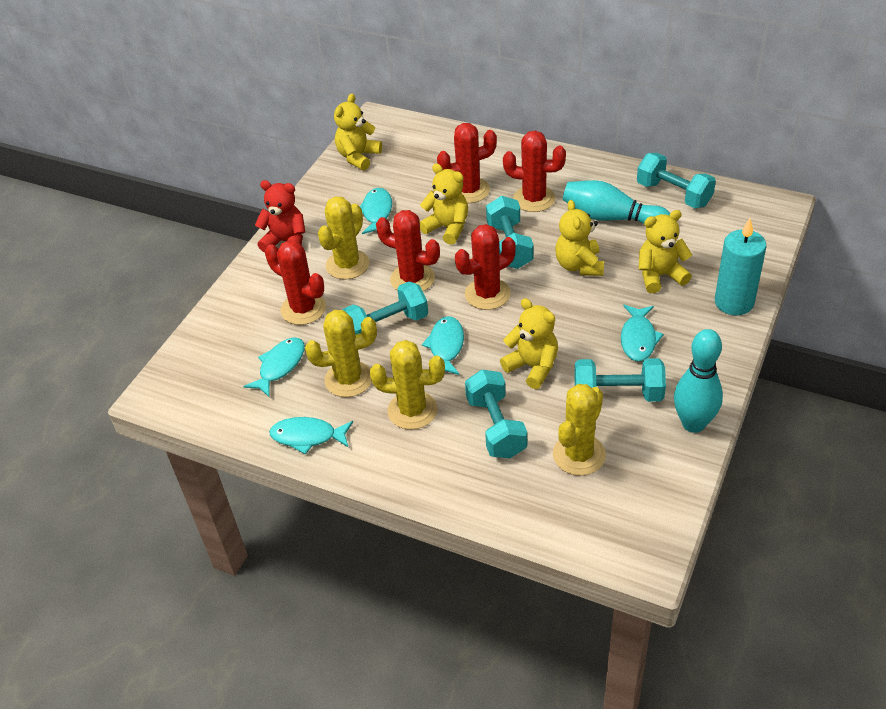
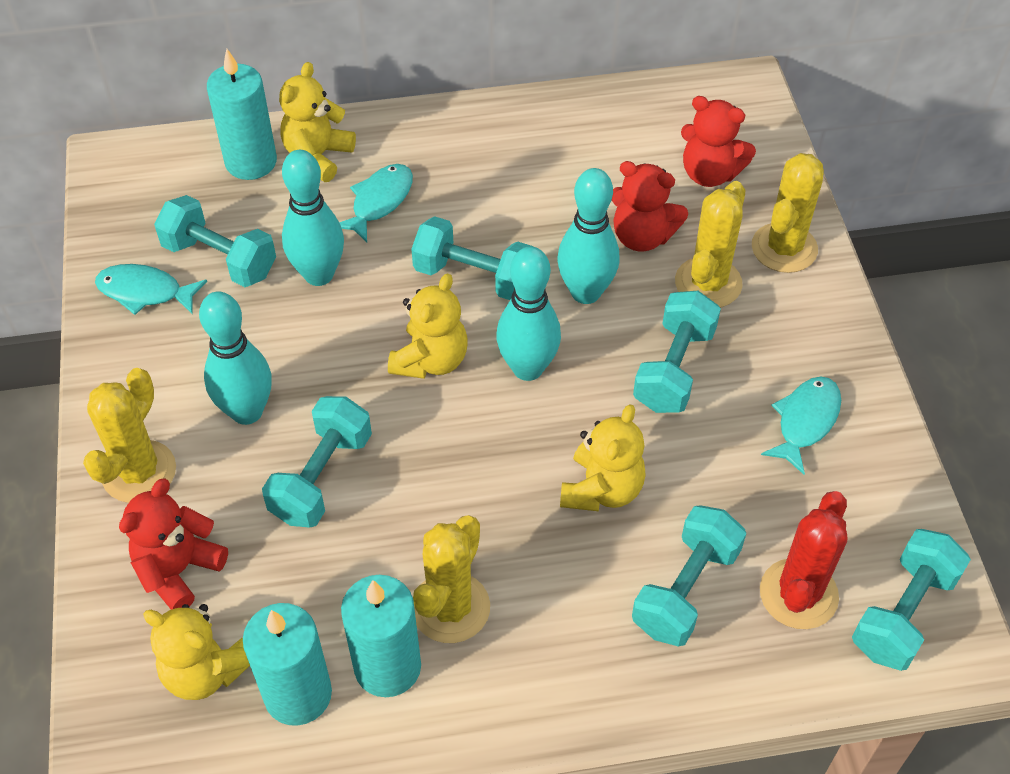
red cactus: [265,240,326,325] [376,210,440,291] [437,123,497,203] [455,224,516,310] [503,131,566,212] = 5 -> [760,491,847,629] = 1
red teddy bear: [255,180,305,252] = 1 -> [119,479,228,610] [612,161,688,252] [681,96,756,187] = 3
turquoise bowling pin: [563,180,671,224] [674,329,723,433] = 2 -> [199,291,272,425] [282,150,344,286] [496,246,561,381] [558,168,620,304] = 4
turquoise candle: [715,218,766,316] = 1 -> [207,49,277,180] [243,603,332,726] [341,575,421,697] = 3
turquoise dumbbell: [343,281,428,335] [465,370,527,458] [486,196,533,269] [574,358,666,402] [637,153,716,208] = 5 -> [154,195,276,287] [262,396,372,528] [411,216,533,300] [632,505,746,646] [633,291,721,413] [852,529,971,671] = 6
turquoise fish: [243,337,305,397] [269,417,353,454] [359,188,392,234] [422,316,464,375] [621,305,664,361] = 5 -> [95,264,207,315] [339,164,413,242] [761,377,841,474] = 3
yellow teddy bear: [334,94,382,170] [420,163,468,245] [500,298,558,389] [555,200,604,276] [639,210,692,293] = 5 -> [143,604,250,700] [279,62,356,182] [388,273,468,379] [560,404,646,511] = 4

